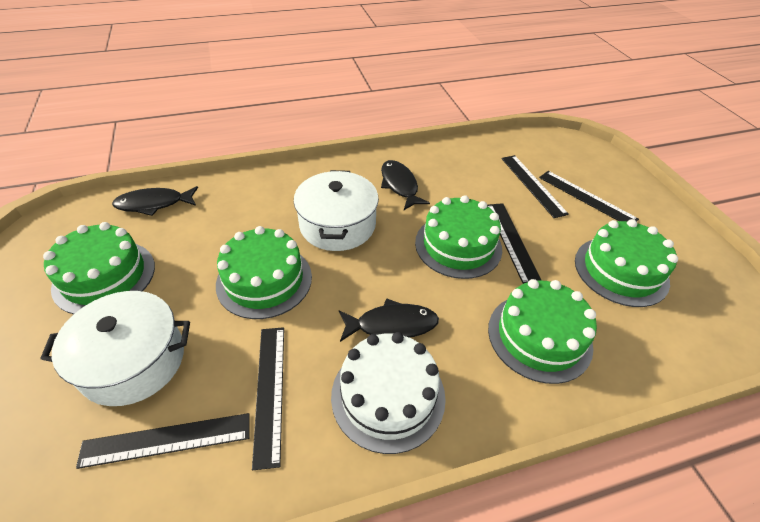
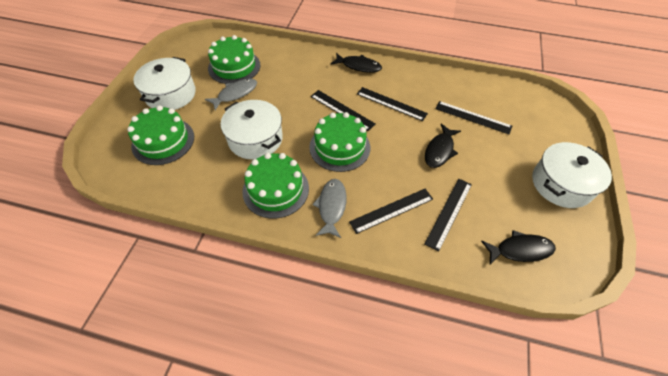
green cake: [43,222,155,314] [216,226,312,319] [415,195,502,279] [488,279,597,384] [575,219,678,307] = 5 -> [127,105,194,165] [208,35,260,84] [242,153,309,219] [309,112,370,172] = 4
grey fish: none = 0 -> [205,78,257,110] [312,179,346,238] = 2
white cake: [331,332,446,454] = 1 -> none = 0
white pot: [40,291,190,406] [294,170,379,251] = 2 -> [133,57,196,110] [221,100,283,160] [532,142,612,208] = 3

